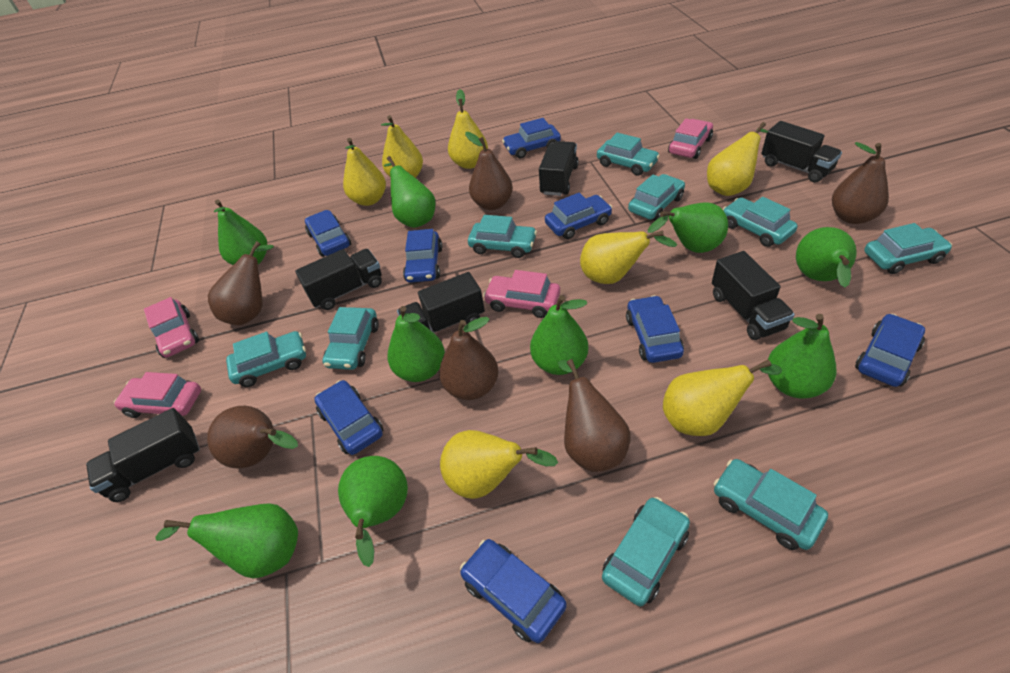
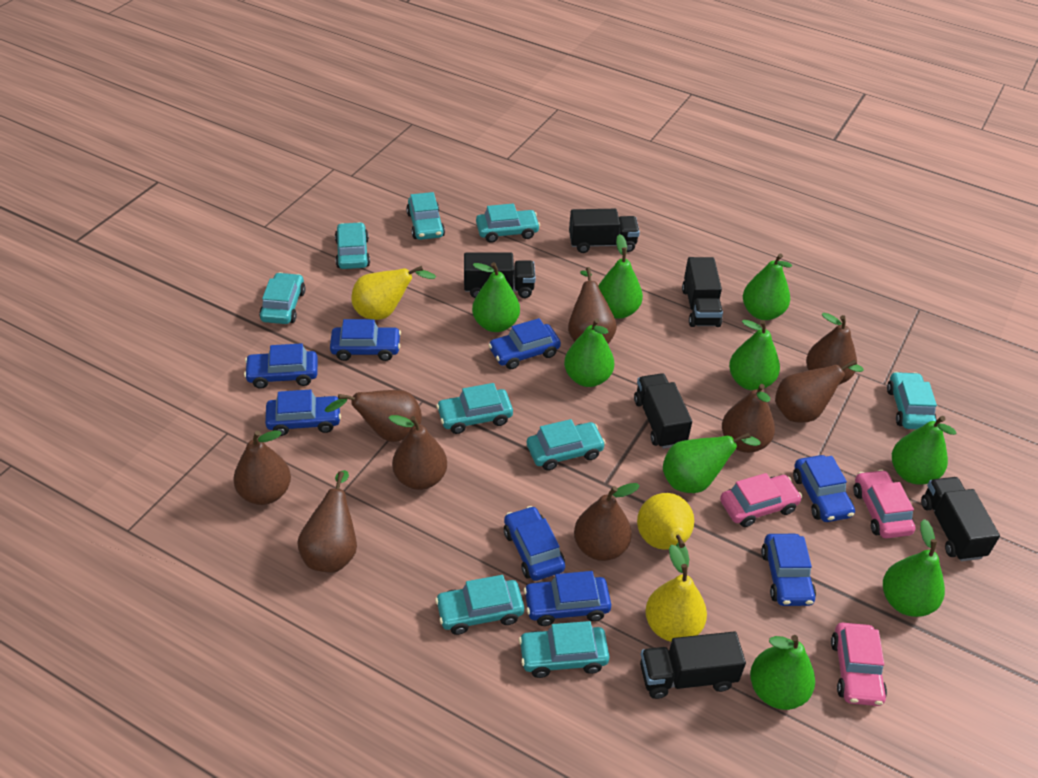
brown pear: [207,406,298,469] [208,241,274,325] [439,317,498,400] [465,132,513,210] [558,359,631,472] [832,142,889,224] = 6 -> [233,431,291,505] [297,470,357,573] [325,390,422,442] [389,415,447,490] [568,267,617,344] [574,483,640,561] [722,384,775,453] [775,360,863,423] [806,313,857,385] = 9
pink car: [114,372,201,418] [144,297,199,358] [483,270,560,318] [668,118,713,159] = 4 -> [720,473,802,527] [831,623,887,706] [853,469,916,538] = 3
yellow pear: [343,138,386,206] [381,115,423,178] [440,430,558,499] [448,89,488,169] [580,230,677,284] [663,359,782,436] [707,122,768,196] = 7 -> [351,266,436,320] [637,493,694,568] [645,544,707,642] = 3

